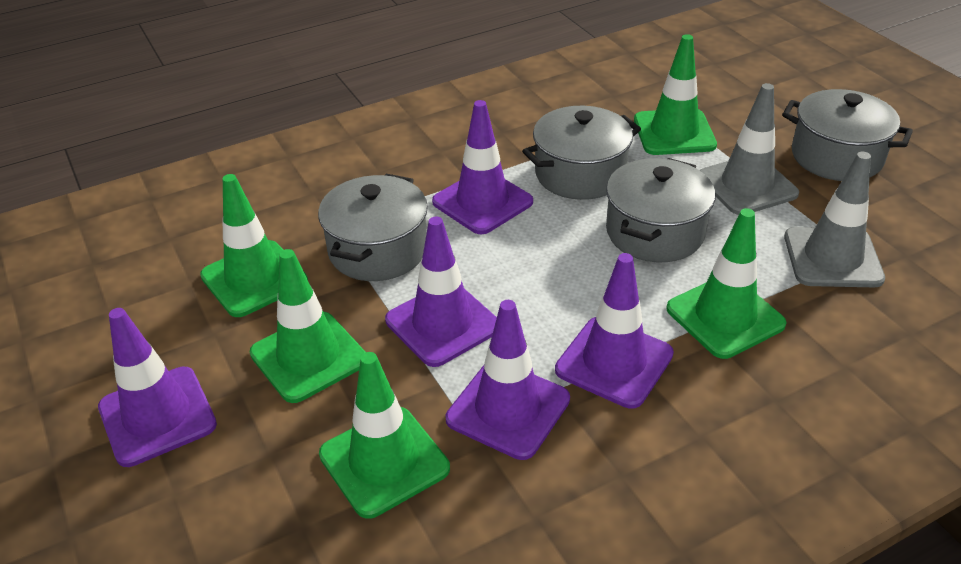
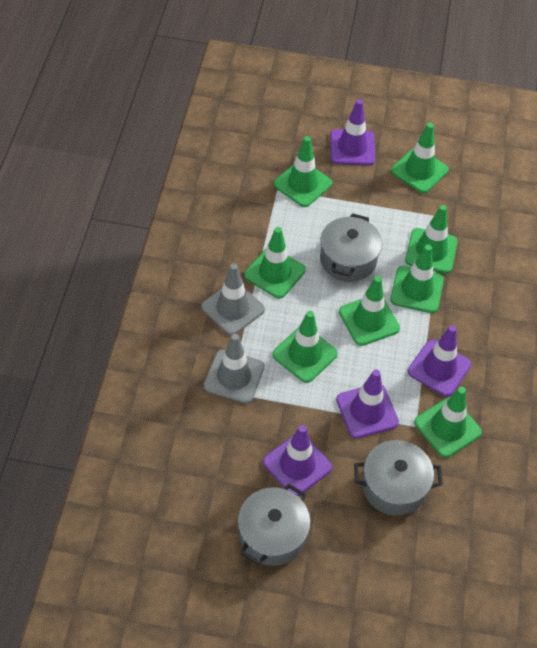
green traffic cone: [200,174,308,317] [250,249,366,403] [319,352,450,519] [634,34,717,155] [666,208,787,359] = 5 -> [244,227,306,298] [272,311,338,383] [274,136,332,207] [339,276,400,346] [390,245,444,313] [391,123,449,193] [405,205,458,274] [414,387,482,458] = 8
grey pot: [318,174,428,281] [522,106,641,200] [606,158,715,262] [782,89,913,181] = 4 -> [238,484,311,566] [320,213,382,282] [354,440,443,516] = 3
purple traffic cone: [98,308,217,467] [385,216,497,367] [432,100,533,234] [446,300,570,460] [555,253,674,409] = 5 -> [263,425,332,496] [330,99,375,165] [336,370,399,439] [408,325,471,397] = 4

